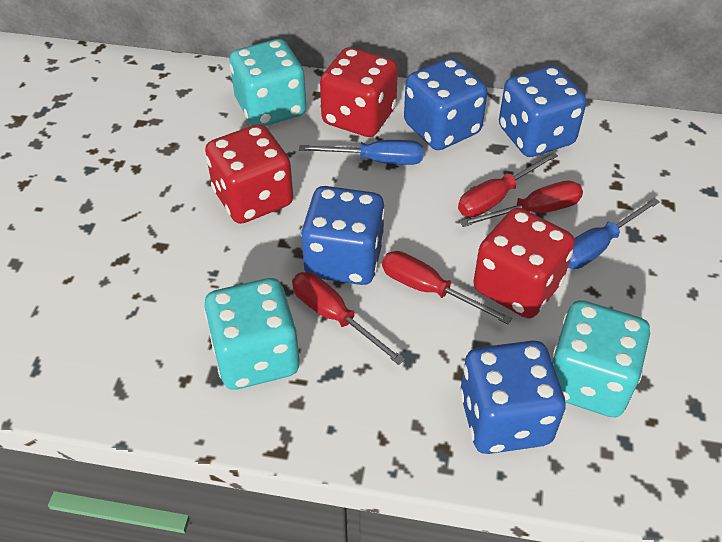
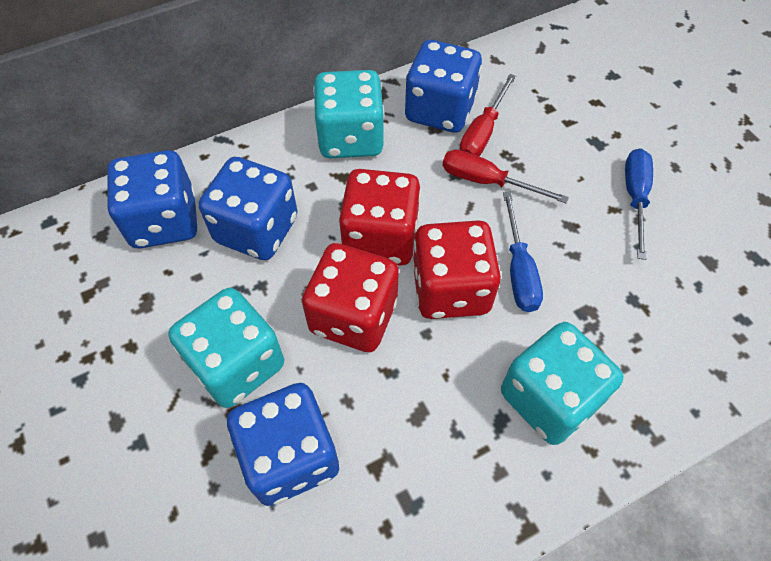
red screwdriver: [292,272,405,365] [382,251,512,324] [458,152,558,217] [460,181,583,227] = 4 -> [443,150,569,204] [459,74,516,156] = 2

